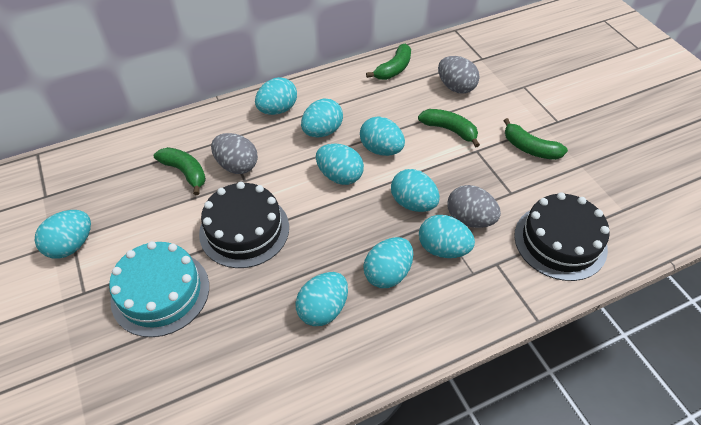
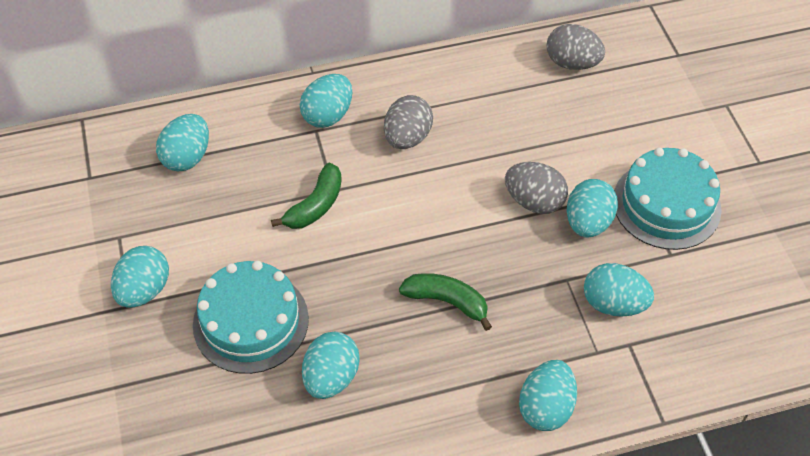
black cake: [199,182,289,268] [514,193,610,281] = 2 -> none = 0
green banana: [154,147,206,195] [366,44,411,80] [418,109,480,148] [503,118,568,160] = 4 -> [271,163,342,229] [399,273,492,331] = 2
turquoise cake: [109,241,209,337] = 1 -> [193,261,309,374] [614,148,722,250] = 2
turquoise egg: [35,210,91,259] [255,77,297,115] [295,272,348,326] [301,98,343,138] [316,144,364,185] [360,116,405,156] [363,237,413,288] [391,169,440,212] [419,215,475,258] = 9 -> [111,246,169,308] [156,114,209,172] [300,74,352,128] [302,332,360,399] [519,360,577,431] [567,179,618,237] [584,263,654,317] = 7

